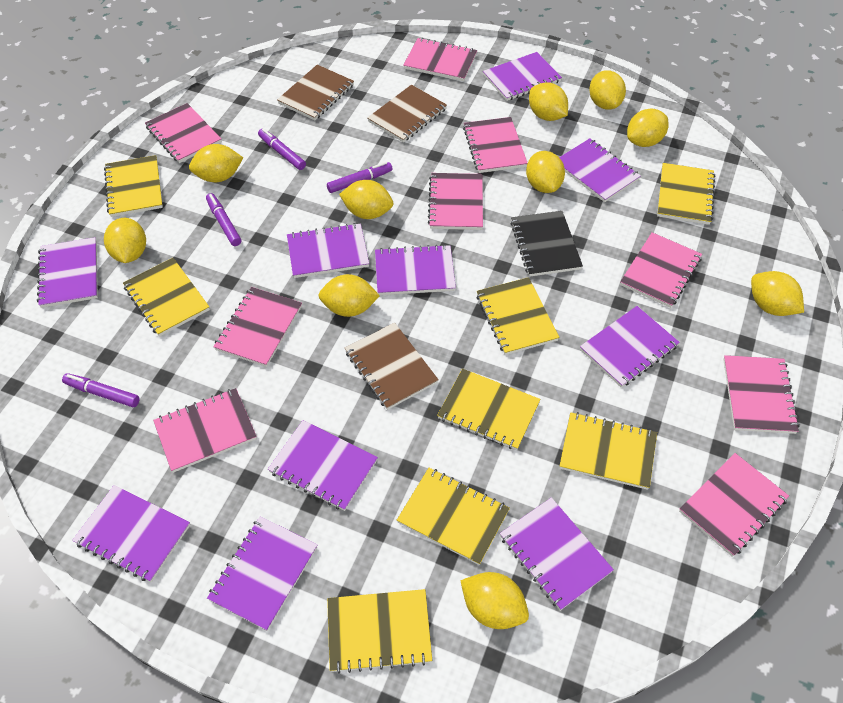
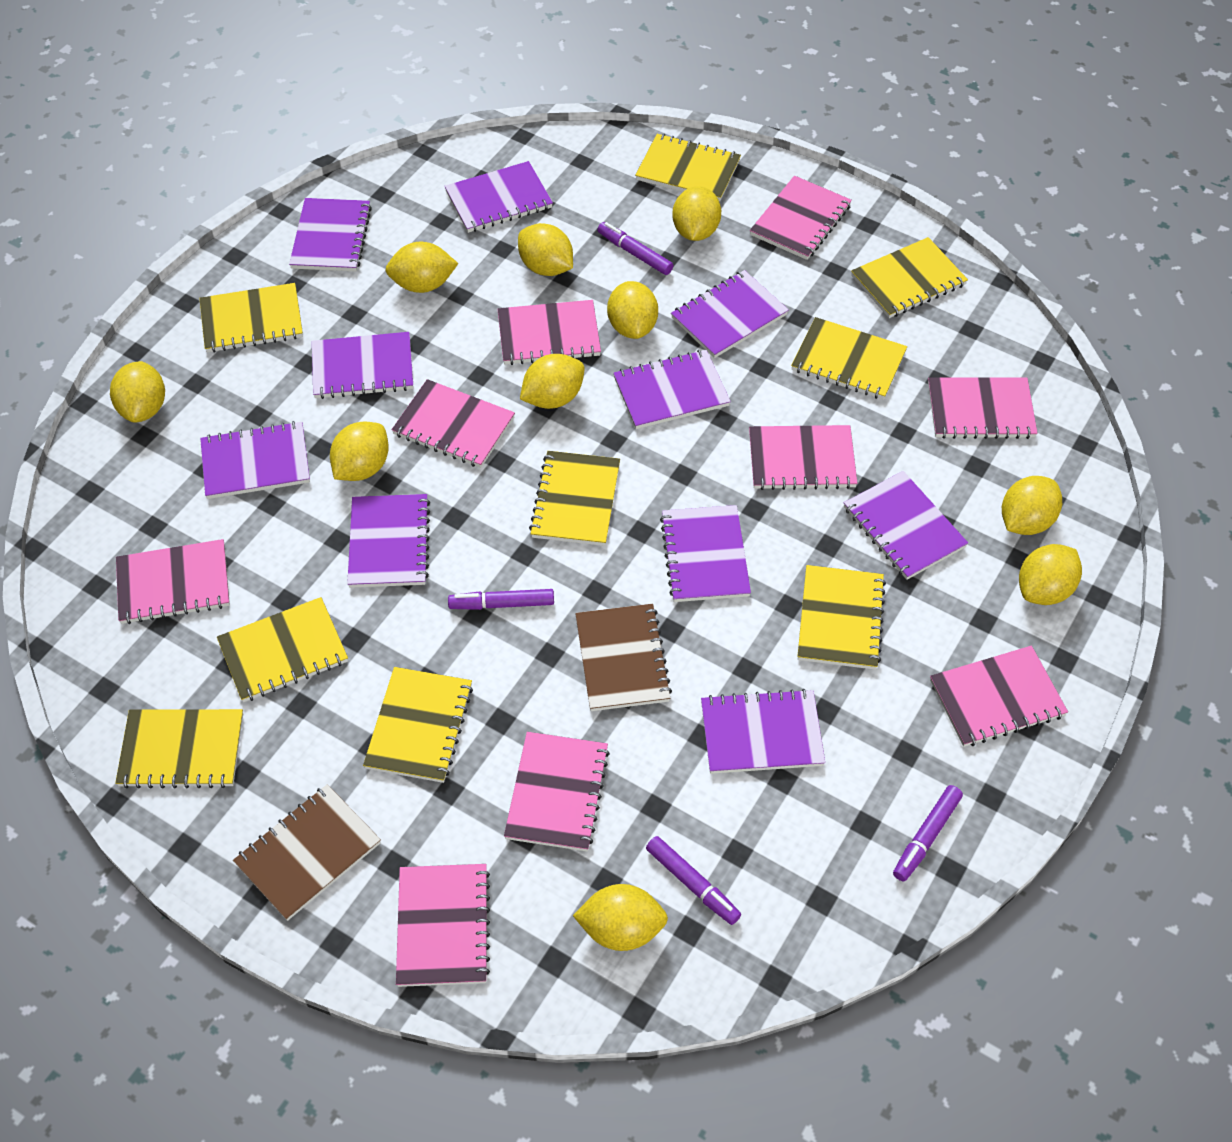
black notebook: [510,211,583,277] = 1 -> none = 0
brown notebook: [277,65,354,120] [345,322,439,410] [367,85,447,143] = 3 -> [233,784,381,921] [575,604,672,711] = 2
yellow notebook: [104,155,163,217] [123,258,210,337] [327,589,432,674] [397,468,510,565] [437,369,541,450] [477,277,560,355] [560,412,657,490] [657,163,715,225] = 8 -> [115,709,243,789] [199,283,303,353] [217,597,348,702] [363,667,473,783] [529,451,620,546] [635,134,741,201] [791,317,907,400] [797,565,886,670] [851,237,968,318] = 9

